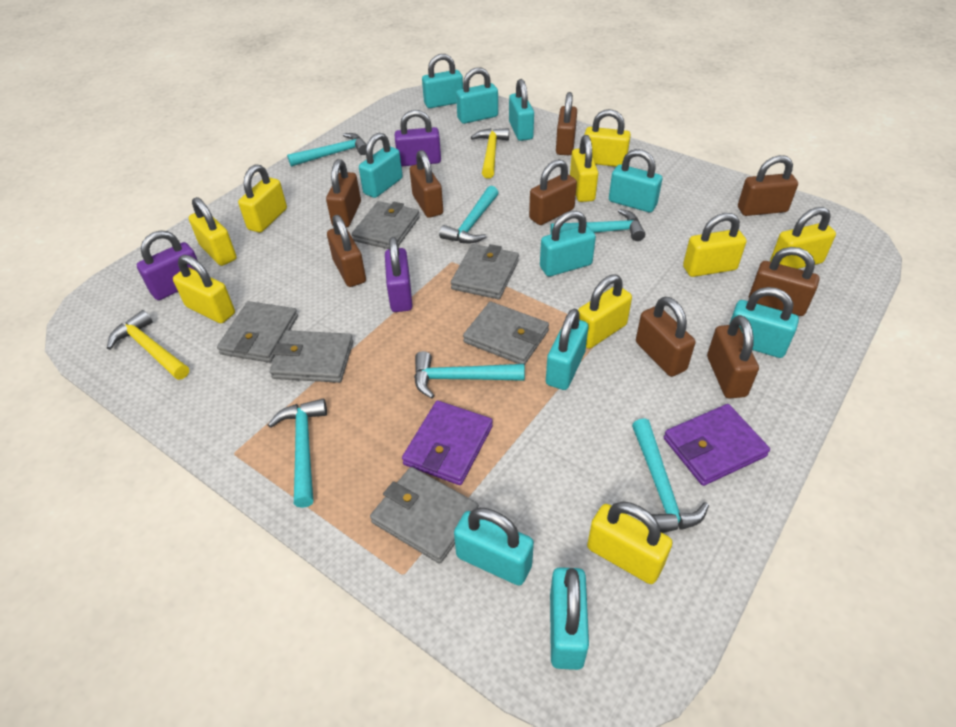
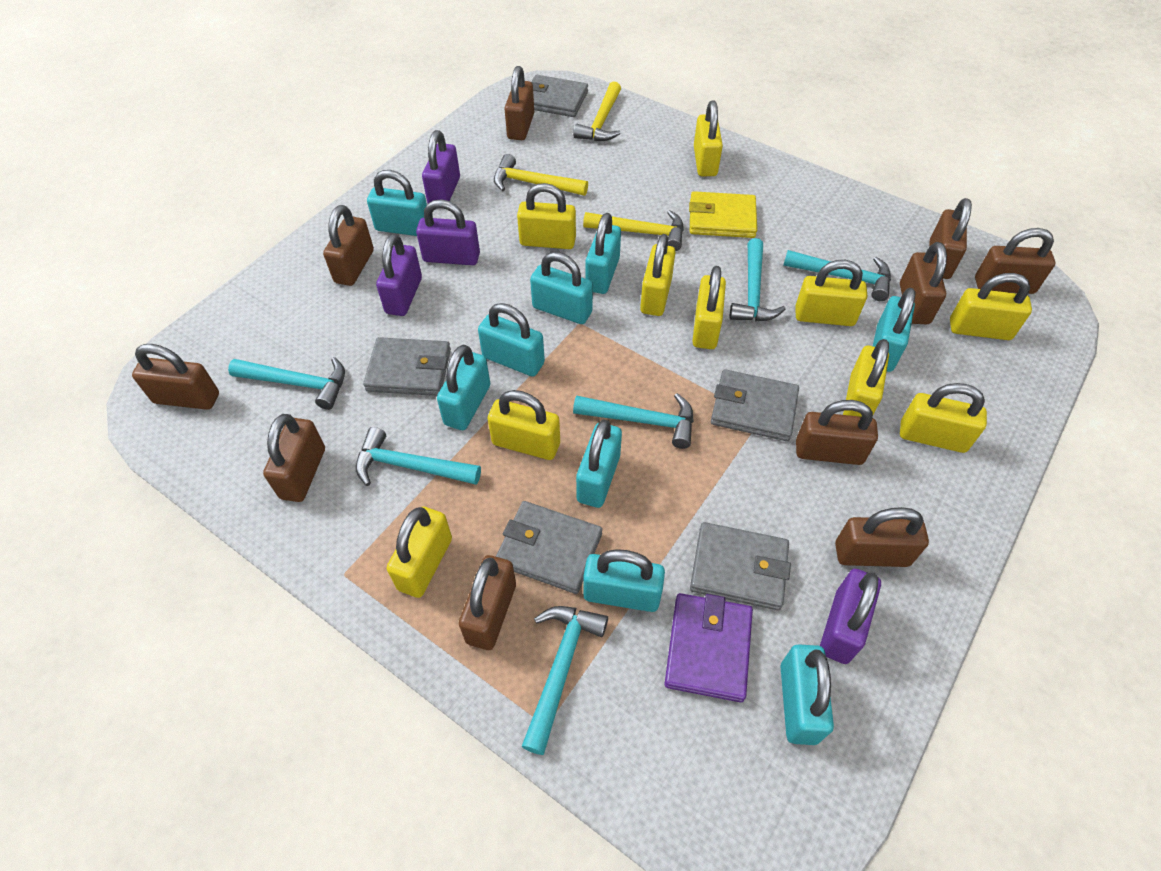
brown padlock: [326,159,361,227] [327,215,366,287] [410,150,443,218] [529,159,577,225] [556,92,577,155] [636,297,695,377] [707,315,759,399] [738,155,798,216] [749,247,820,316] = 9 -> [132,344,219,410] [263,414,325,502] [323,205,374,286] [459,555,516,650] [504,66,534,140] [796,400,878,465] [835,507,929,567] [900,242,947,324] [929,198,972,279] [975,228,1055,294] = 10
grey wallet: [217,301,298,363] [270,330,353,383] [352,201,420,249] [370,467,479,564] [451,244,519,299] [463,302,549,365] = 6 -> [363,337,451,396] [496,501,602,594] [531,75,588,117] [690,522,791,610] [711,369,799,441] = 5
purple padlock: [137,230,198,300] [385,237,413,312] [395,110,441,166] = 3 -> [376,234,422,316] [416,199,480,265] [422,130,460,203] [820,569,881,664] = 4
purple wallet: [402,401,493,485] [664,404,770,486] = 2 -> [664,593,753,702] = 1
turquoise padlock: [359,133,403,198] [422,54,463,108] [454,508,534,586] [456,67,498,124] [509,79,534,141] [540,211,596,277] [546,309,588,390] [550,567,589,670] [609,149,662,212] [729,287,799,358] = 10 -> [367,170,427,236] [437,345,490,430] [478,303,545,376] [530,252,593,324] [576,419,622,508] [583,549,665,612] [585,213,621,294] [780,644,834,745] [873,288,916,372] = 9
yellow hammer: [107,310,189,380] [471,128,509,179] = 2 -> [494,154,588,196] [573,81,621,141] [583,210,684,251] = 3
yellow padlock: [173,255,235,323] [189,197,237,266] [238,164,287,233] [570,135,598,202] [578,274,632,349] [584,109,631,167] [587,501,672,584] [683,213,746,277] [770,207,836,269] = 9 -> [387,507,452,598] [488,390,560,460] [517,183,576,249] [640,234,675,316] [692,266,726,349] [694,101,723,176] [795,260,867,326] [843,339,889,417] [900,383,987,453] [950,273,1032,340] = 10
yellow wallet: none = 0 -> [689,191,757,238] = 1

